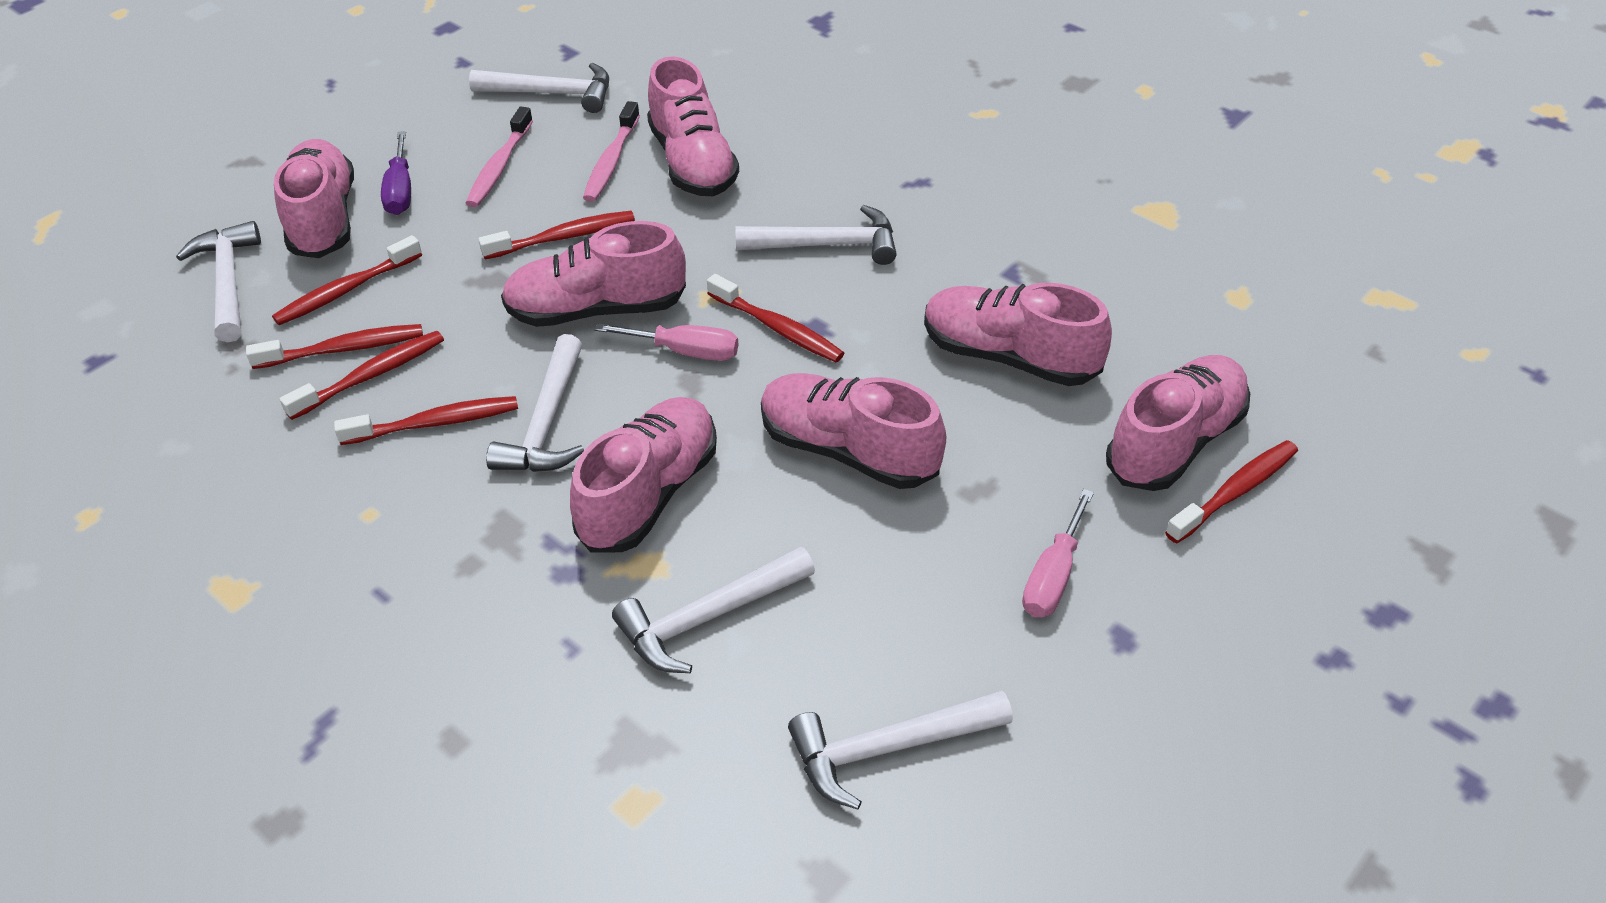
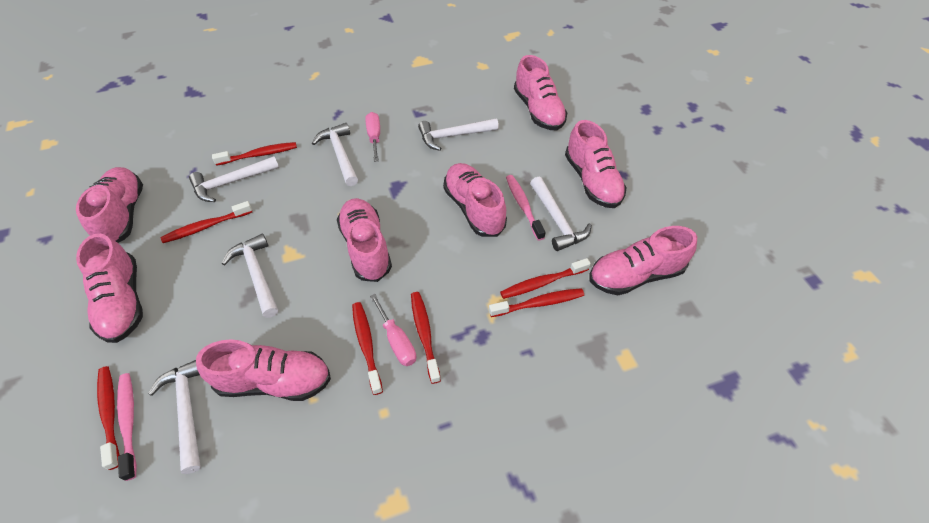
pink shoe: [274,139,354,258] [501,221,686,327] [570,397,717,552] [647,56,739,196] [761,373,946,489] [924,282,1112,386] [1106,355,1250,491] = 7 -> [76,167,143,243] [76,233,143,343] [196,339,331,401] [337,198,392,282] [443,163,507,237] [514,55,568,130] [565,120,627,208] [589,226,697,295] = 8
purple screwdriver: [381,131,411,215] = 1 -> none = 0

